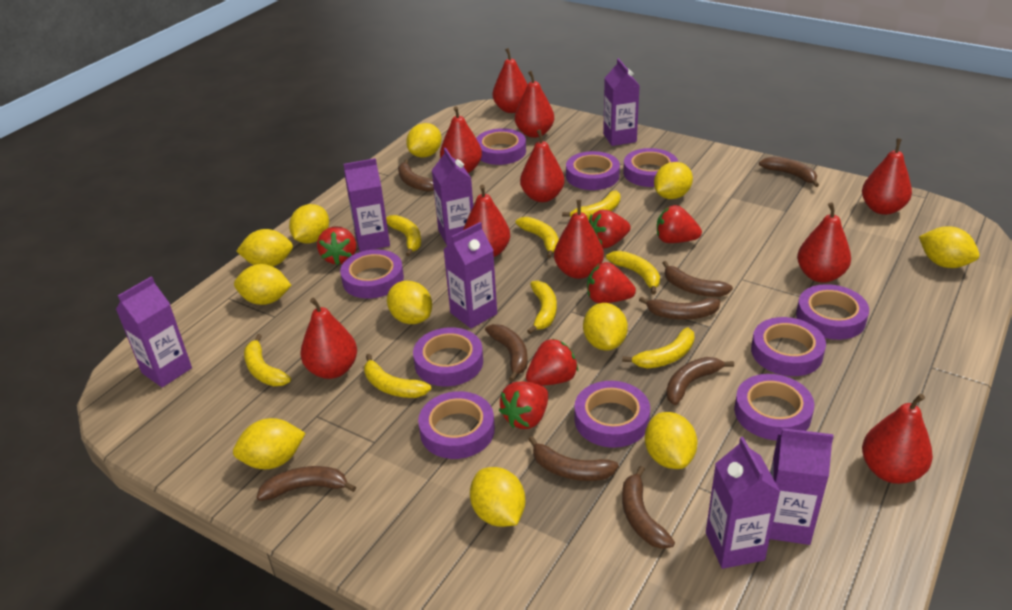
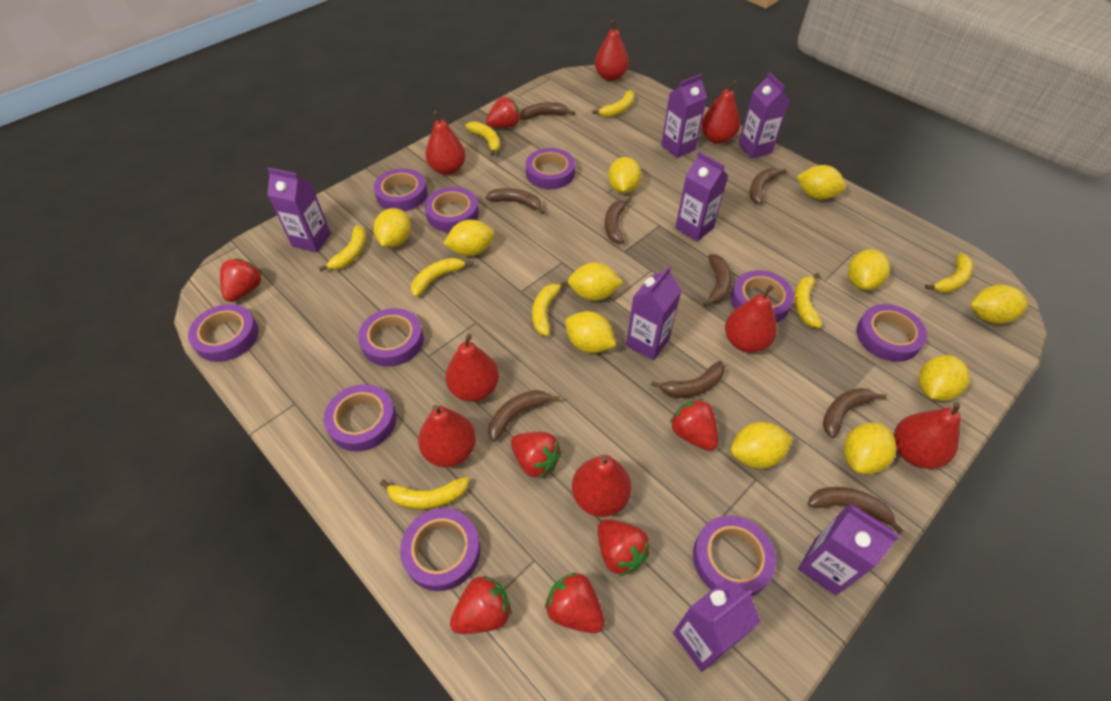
red pear: [301,298,357,379] [440,107,482,173] [463,185,510,257] [493,48,528,113] [515,71,554,138] [520,129,565,202] [554,200,604,279] [797,202,851,283] [862,138,912,215] [862,394,933,484] = 10 -> [418,405,476,467] [425,111,466,175] [445,334,499,402] [572,455,632,517] [595,20,629,81] [701,80,740,144] [725,285,777,353] [894,402,961,469] = 8
red strawberry: [317,226,356,265] [499,382,548,429] [526,339,578,386] [587,262,636,303] [589,210,631,248] [657,205,702,243] = 6 -> [220,258,262,302] [450,576,512,634] [486,97,520,128] [511,432,562,478] [545,572,605,633] [598,519,650,576] [670,399,718,451] = 7

